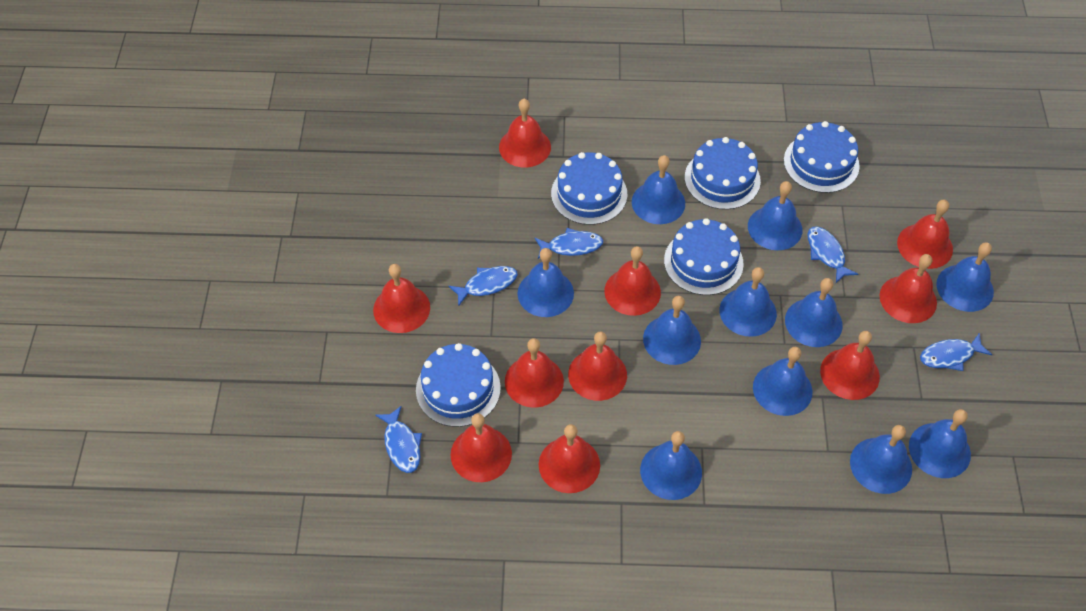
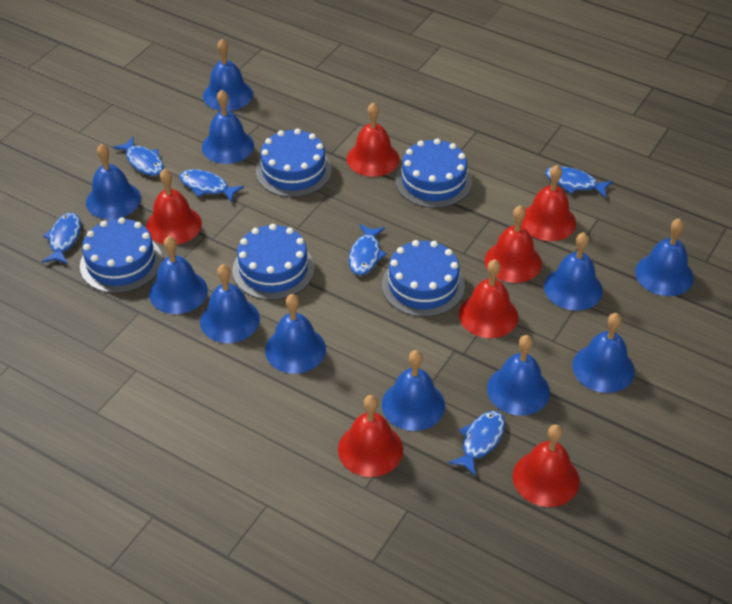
blue fish: [375,405,422,473] [448,266,518,306] [535,228,604,259] [807,226,858,283] [920,333,992,371] = 5 -> [42,212,81,264] [113,137,164,176] [179,169,244,203] [349,224,387,275] [448,411,505,476] [545,166,613,198] = 6
red bell: [373,264,430,333] [451,413,512,482] [499,99,551,168] [505,338,564,408] [539,424,600,493] [568,331,627,401] [604,246,661,316] [820,331,880,400] [880,254,937,323] [897,200,953,269] = 10 -> [146,169,202,245] [338,395,403,477] [347,102,400,177] [459,259,518,338] [485,205,542,283] [513,424,580,507] [521,165,576,241] = 7

